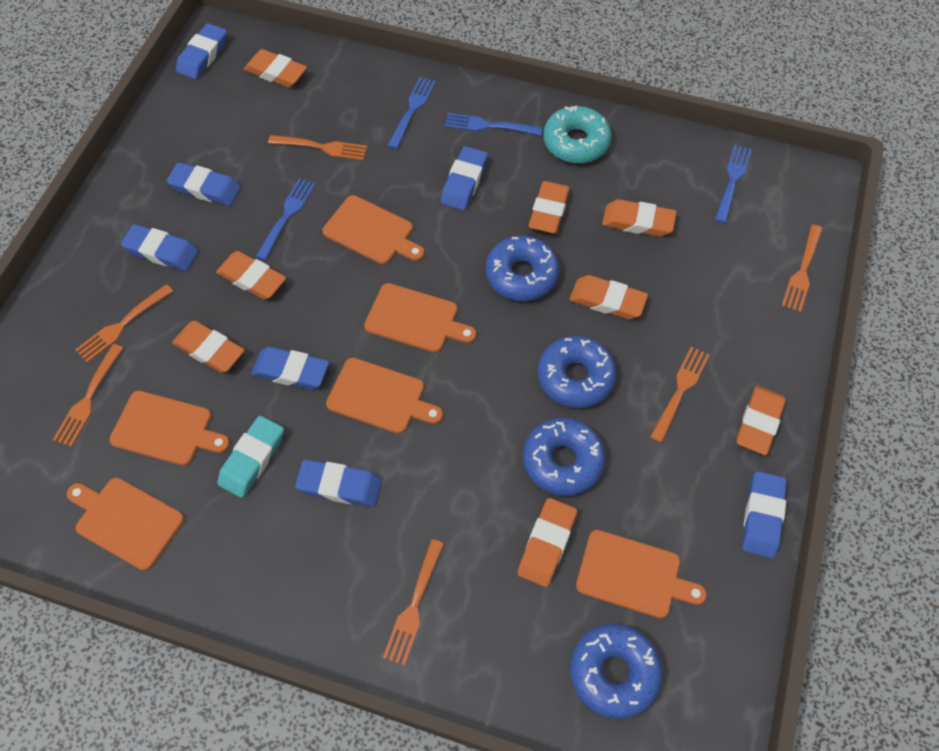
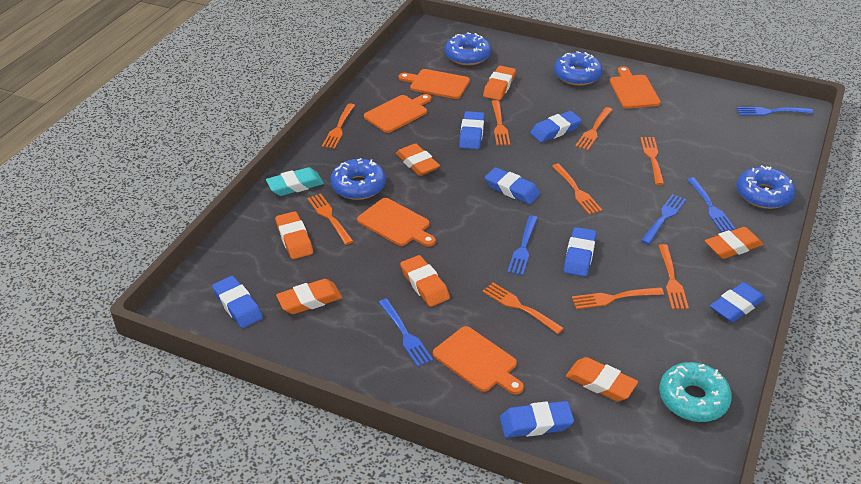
blue fork: [256,179,316,260] [388,77,436,149] [445,113,543,136] [715,145,752,224] = 4 -> [378,299,433,367] [507,215,538,275] [641,194,686,244] [687,177,736,232] [737,107,813,116] = 5
orange cutting board: [67,478,184,571] [109,391,230,466] [322,195,425,264] [326,358,443,434] [364,283,476,353] [576,530,707,618] = 6 -> [357,198,436,247] [364,94,431,133] [399,69,470,99] [433,326,524,395] [610,66,661,109] = 5
orange eraser: [172,321,244,373] [216,251,286,300] [244,49,307,88] [517,498,577,587] [529,181,570,233] [570,275,648,319] [602,199,677,237] [736,386,786,455] = 8 -> [275,211,313,259] [276,279,342,314] [396,143,440,176] [400,255,450,307] [483,66,516,100] [566,357,638,401] [705,227,763,259] = 7
orange fork: [53,344,123,447] [75,284,173,363] [268,135,367,160] [383,539,444,666] [650,346,709,443] [782,224,823,312] = 6 -> [307,193,353,245] [322,103,355,149] [482,283,564,334] [492,100,510,146] [552,163,602,215] [572,287,664,309] [575,107,612,150] [640,137,664,185] [658,244,689,309] = 9

